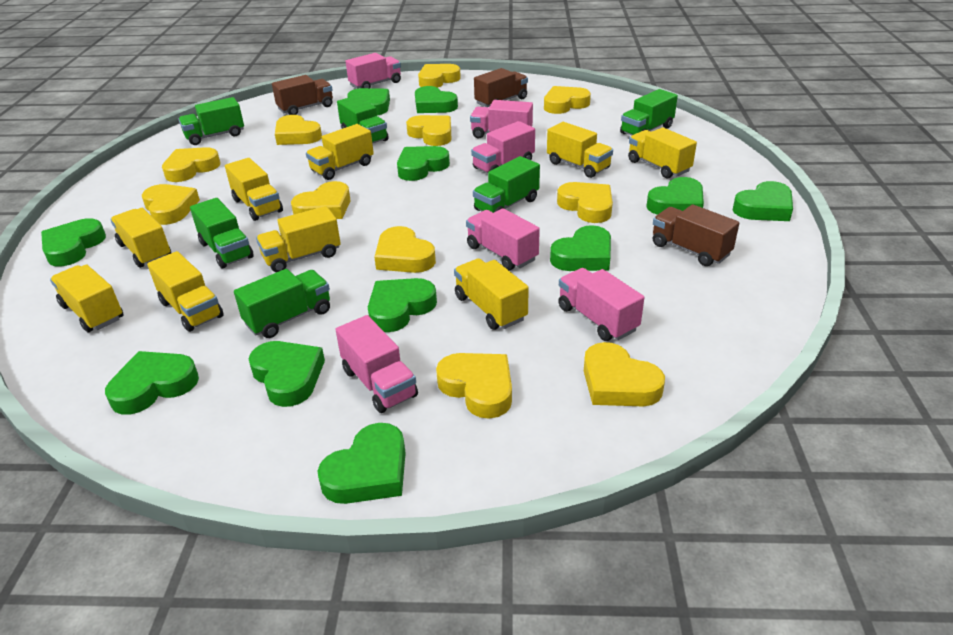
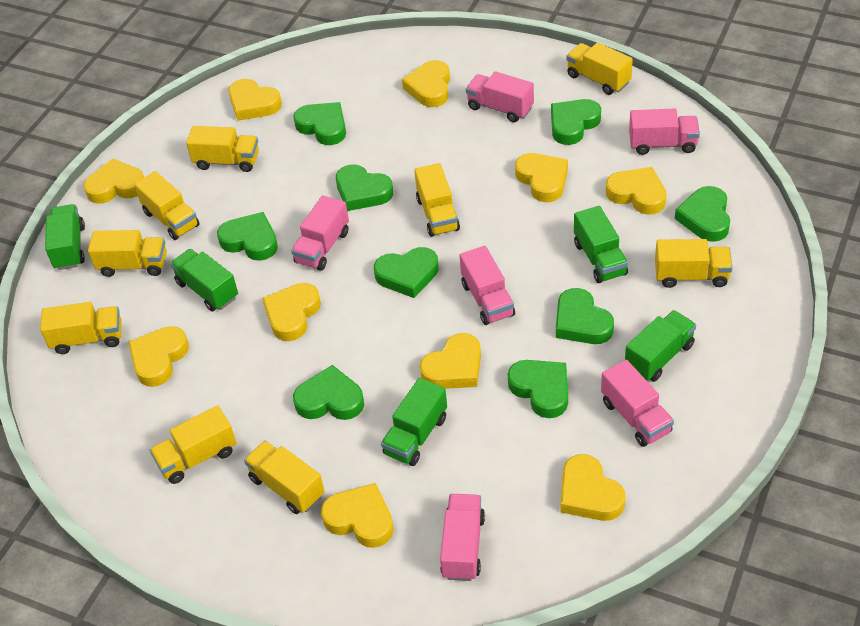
brown truck: [272,75,333,115] [474,68,528,107] [653,204,739,266] = 3 -> none = 0
green heart: [41,218,106,266] [105,351,199,415] [248,341,325,407] [317,423,406,504] [347,88,390,115] [368,278,437,332] [397,146,450,181] [415,86,458,113] [550,225,611,271] [646,177,704,215] [732,181,793,221] = 11 -> [217,212,278,261] [293,102,346,145] [293,365,364,420] [336,164,393,211] [374,247,439,298] [508,360,568,418] [551,99,601,145] [556,288,614,344] [675,186,730,242] = 9
green truck: [178,97,244,145] [190,198,254,269] [234,269,330,338] [337,95,389,144] [473,156,540,213] [620,89,678,136] = 6 -> [45,204,85,270] [170,249,238,312] [381,378,447,466] [574,206,628,283] [625,310,696,382] = 5
yellow heart: [142,184,200,225] [162,147,220,182] [275,115,322,145] [291,181,350,219] [374,226,436,273] [406,115,451,146] [418,64,461,88] [436,353,512,419] [544,86,591,114] [557,182,613,223] [584,342,665,406] = 11 -> [84,158,144,204] [129,326,189,387] [228,79,282,121] [262,283,321,341] [321,483,394,548] [402,60,450,107] [420,333,481,389] [515,153,568,202] [561,454,625,521] [606,167,667,215] = 10

